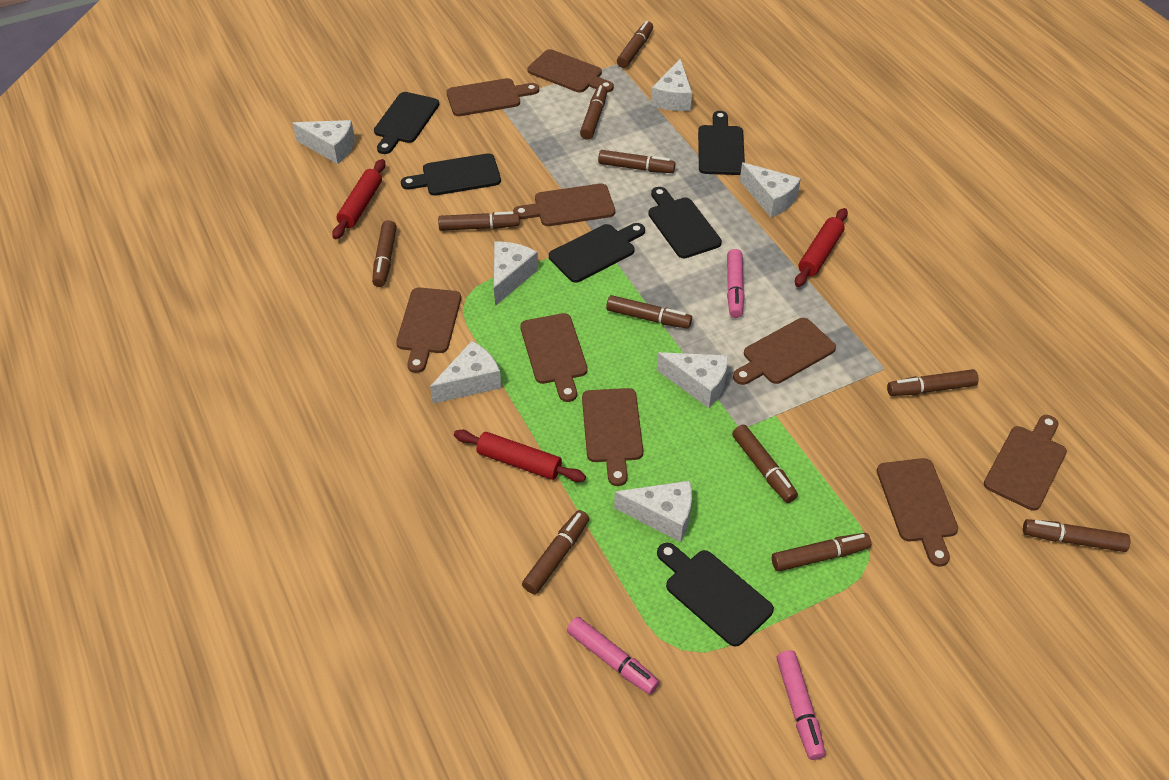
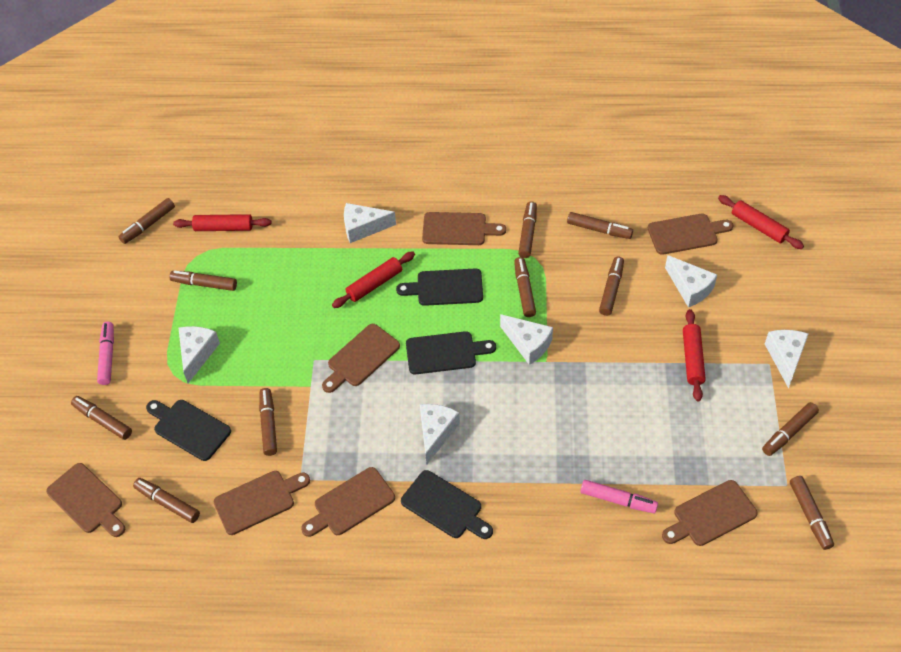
black cutting board: [374,92,439,154] [401,153,501,196] [549,223,645,283] [648,187,722,258] [657,543,774,647] [698,111,745,175] = 6 -> [146,400,231,461] [396,268,483,306] [401,470,493,539] [406,331,496,375] = 4
brown cutting board: [396,288,461,373] [447,78,539,116] [513,184,615,226] [520,313,588,402] [528,49,614,93] [582,388,643,486] [733,318,836,385] [877,458,958,567] [984,415,1067,511] = 9 -> [46,463,125,537] [214,471,310,535] [301,467,395,537] [322,324,400,393] [422,212,506,245] [648,213,733,255] [662,480,758,546] = 7
pink marker: [567,617,659,694] [727,249,745,318] [777,650,825,760] = 3 -> [97,322,114,385] [580,480,658,513] = 2
red rolling pin: [332,159,385,239] [454,430,586,482] [795,208,848,287] = 3 -> [173,214,272,231] [332,251,415,308] [683,309,706,401] [718,195,804,249] = 4
white cheese: [292,120,355,164] [430,341,501,404] [494,241,538,306] [614,481,692,542] [651,59,692,111] [657,352,728,408] [740,162,801,218] = 7 -> [179,326,220,383] [344,203,396,243] [420,404,460,465] [500,314,553,365] [665,255,717,307] [765,330,808,388] = 6

